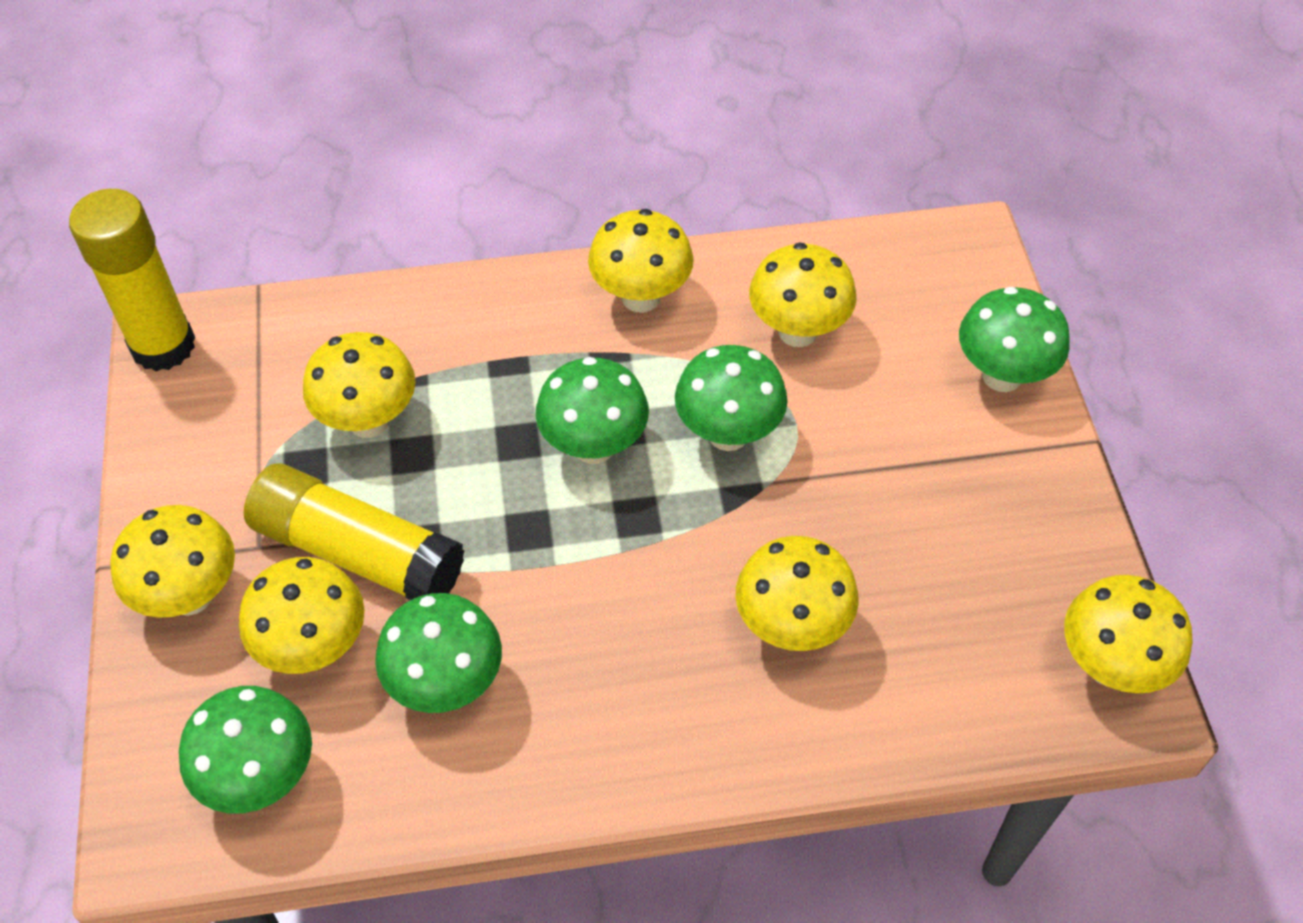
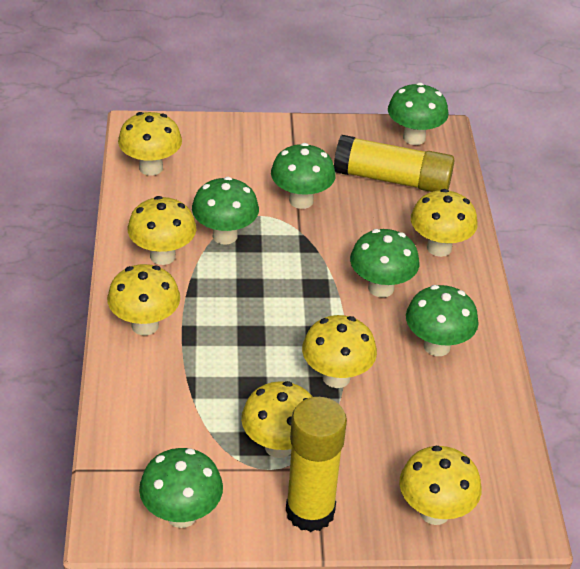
green mushroom: [179,686,312,813] [375,593,502,713] [535,357,649,464] [675,345,788,451] [959,287,1070,392] = 5 -> [139,448,223,528] [192,177,259,245] [271,143,336,209] [350,229,419,297] [388,83,448,145] [406,285,479,356] = 6

